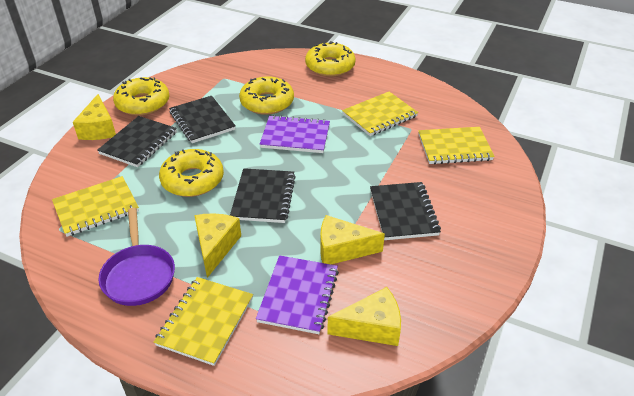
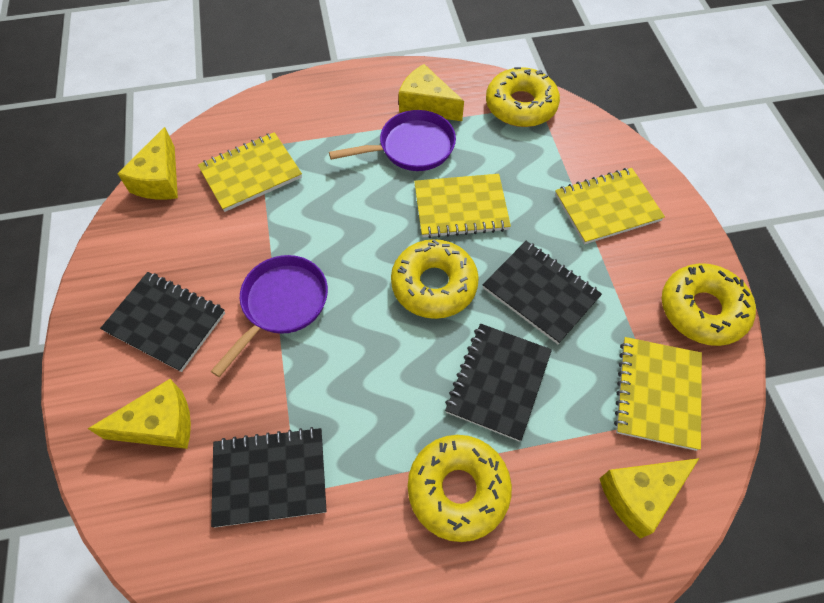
purple notebook: [256,255,339,334] [260,115,330,153] = 2 -> none = 0
purple pan: [98,208,175,306] = 1 -> [211,255,328,377] [329,110,456,171] = 2

